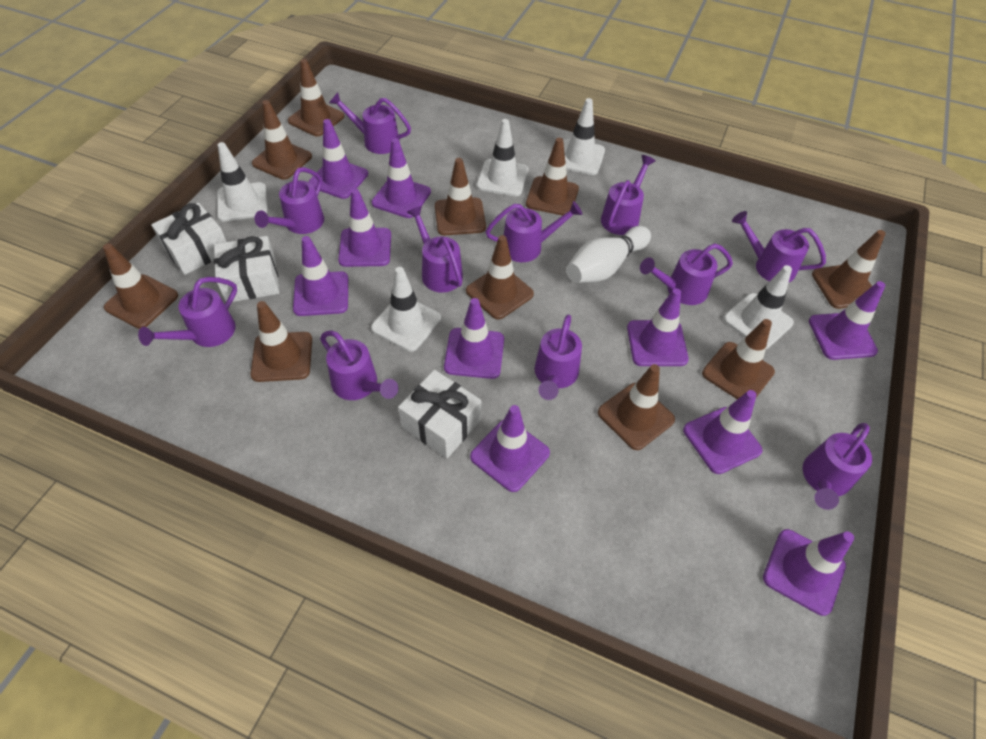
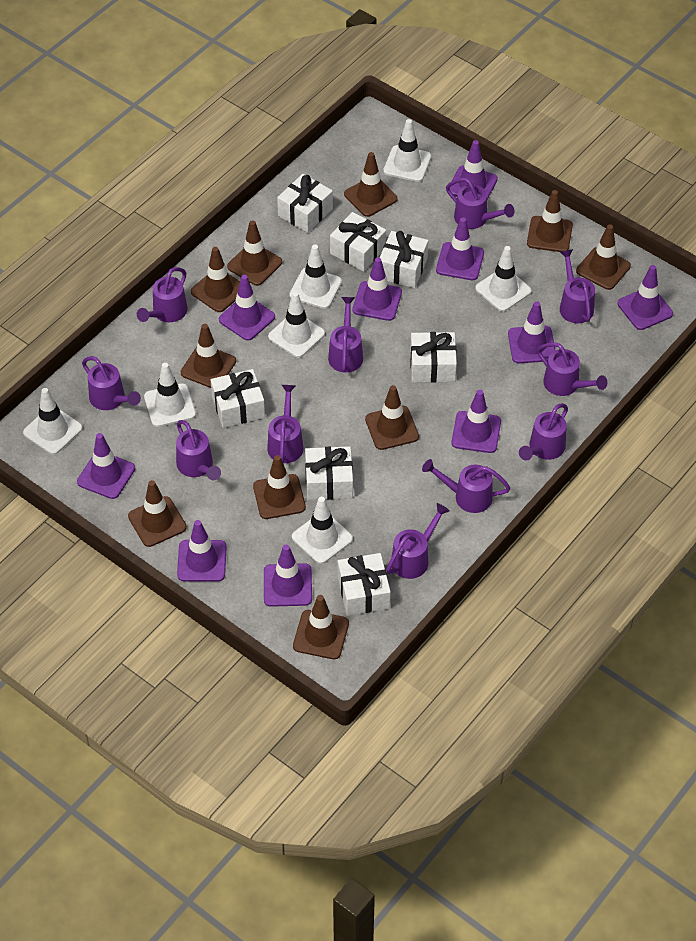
white bowling pin: [566,226,651,283] = 1 -> none = 0
white gift: [151,203,227,275] [214,236,279,302] [398,370,481,458] = 3 -> [211,369,265,428] [277,174,333,233] [305,446,353,500] [330,212,386,272] [338,553,391,616] [379,231,428,288] [410,332,457,383] = 7
white traffic cone: [217,142,268,221] [371,267,441,352] [477,119,529,196] [563,98,605,175] [723,265,794,349] = 5 -> [23,388,83,455] [144,363,196,427] [268,292,325,358] [289,244,342,309] [292,497,353,564] [383,119,431,182] [475,246,532,312] = 7

